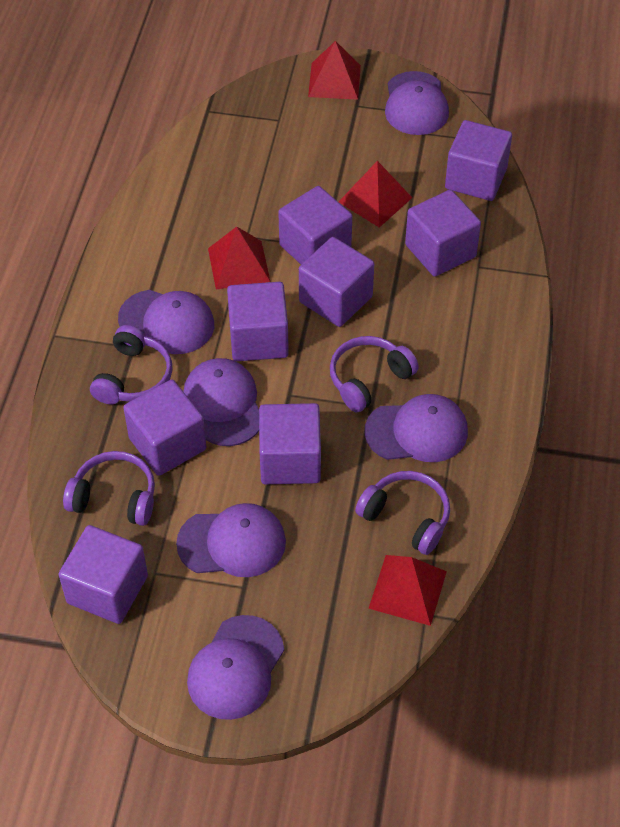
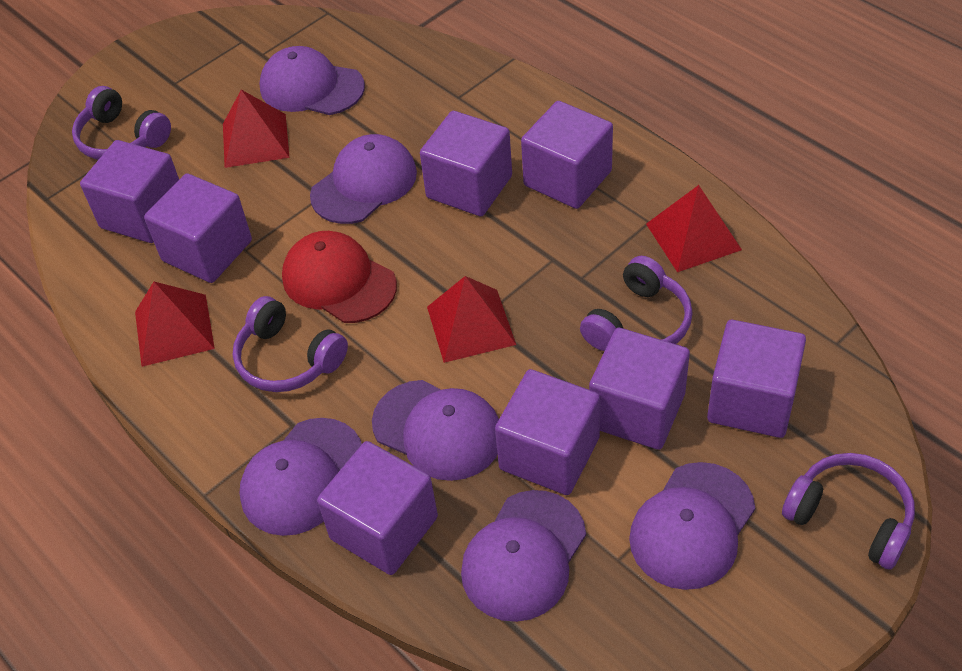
red cap: none = 0 -> [282,231,397,323] = 1

